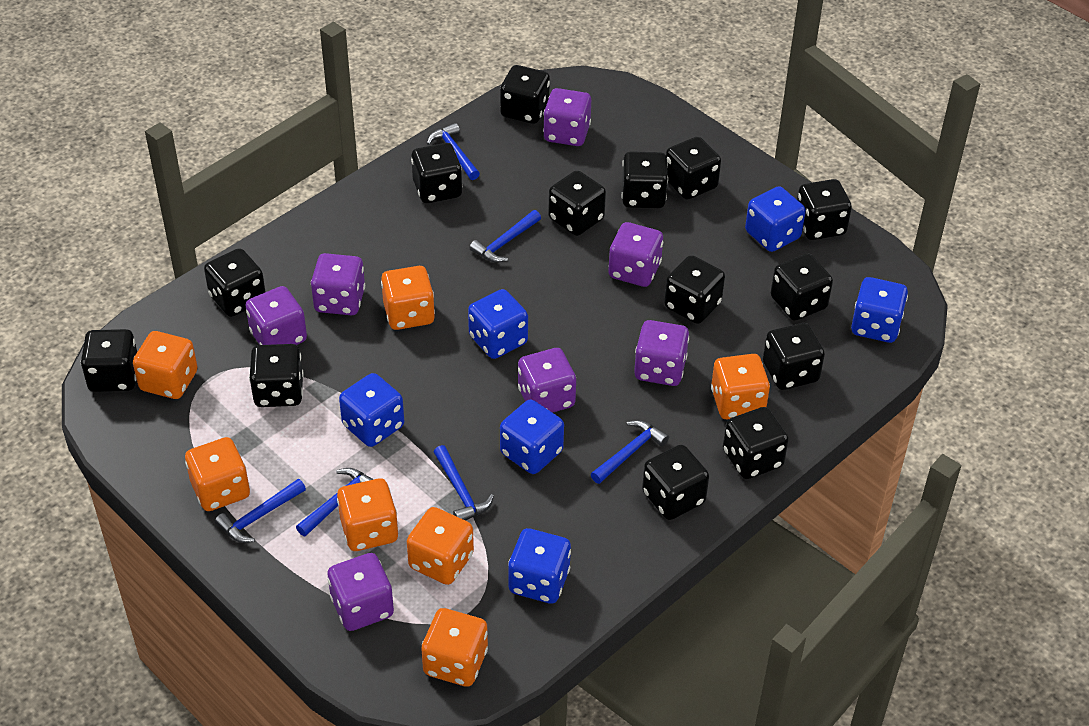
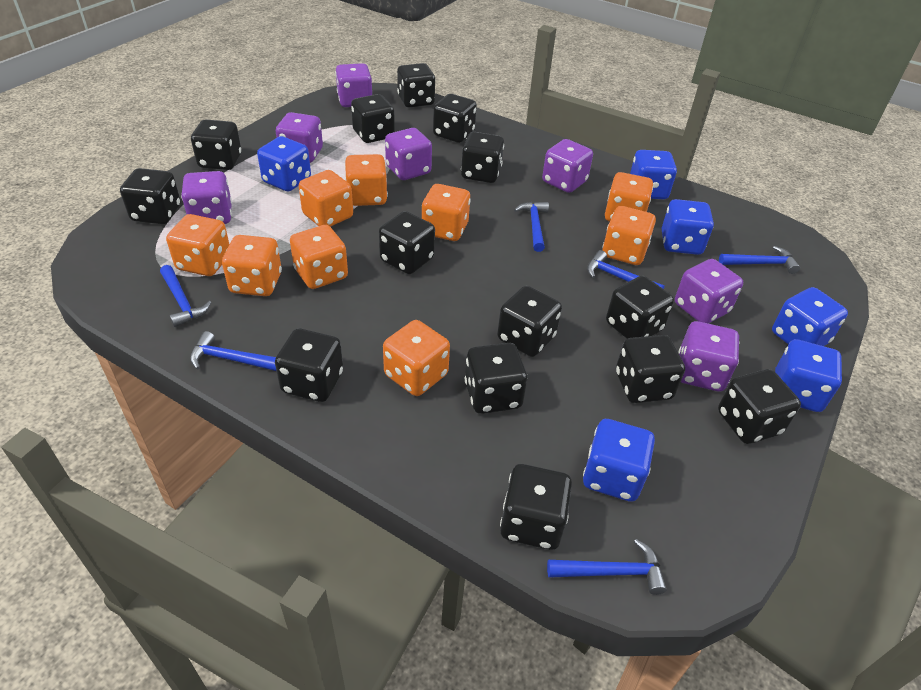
orange dice: [133,331,198,399] [185,437,250,511] [337,478,398,551] [381,266,435,330] [407,507,474,585] [422,608,488,687] [711,354,770,419] = 7 -> [166,214,230,276] [222,235,282,296] [290,225,348,289] [299,170,353,227] [345,154,388,206] [383,320,450,396] [422,184,471,241] [602,206,656,265] [605,172,653,222] = 9

